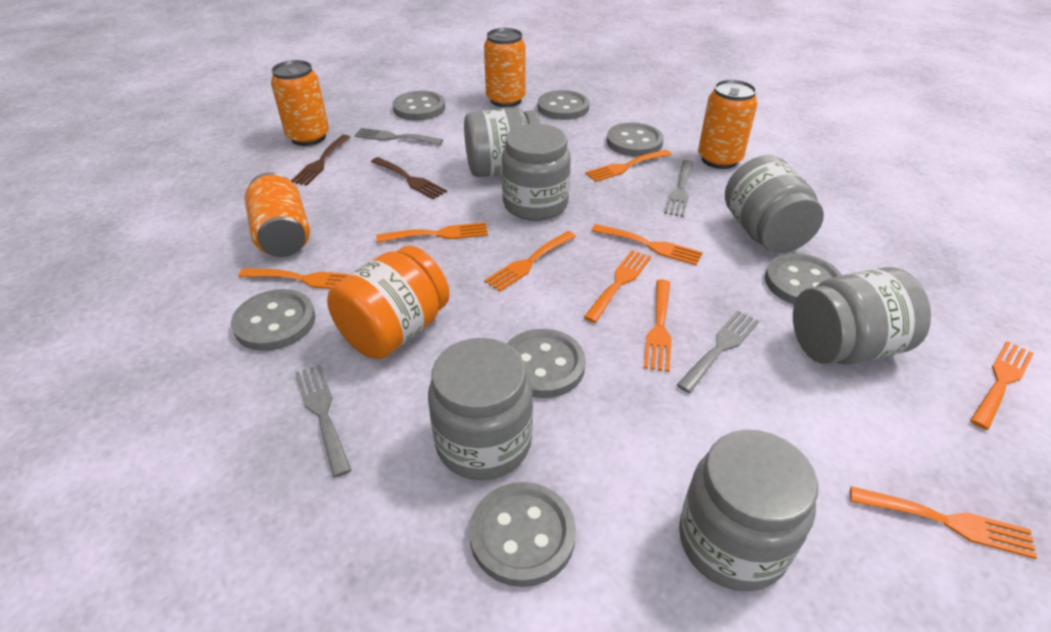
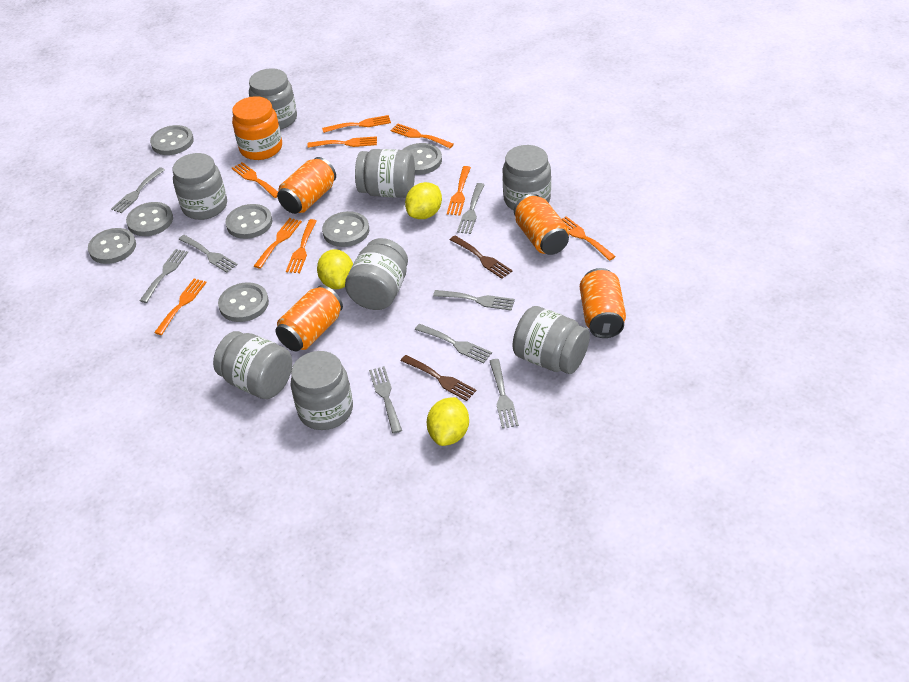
grey fork: [295,364,351,477] [354,128,443,145] [664,160,694,217] [677,311,759,393] = 4 -> [111,167,165,213] [140,249,188,303] [178,235,238,272] [369,366,402,434] [415,324,492,363] [433,290,515,311] [457,183,485,234] [490,359,519,429] = 8
grey jar: [428,338,533,480] [464,108,540,177] [502,124,571,221] [679,430,818,591] [725,155,824,253] [793,267,931,365] = 6 -> [172,153,227,220] [213,331,292,399] [249,68,297,130] [291,351,353,430] [345,238,408,310] [355,149,415,198] [502,145,551,210] [513,306,590,374] = 8
yellow lemon: none = 0 -> [317,249,353,289] [405,182,442,219] [427,397,469,446] = 3

